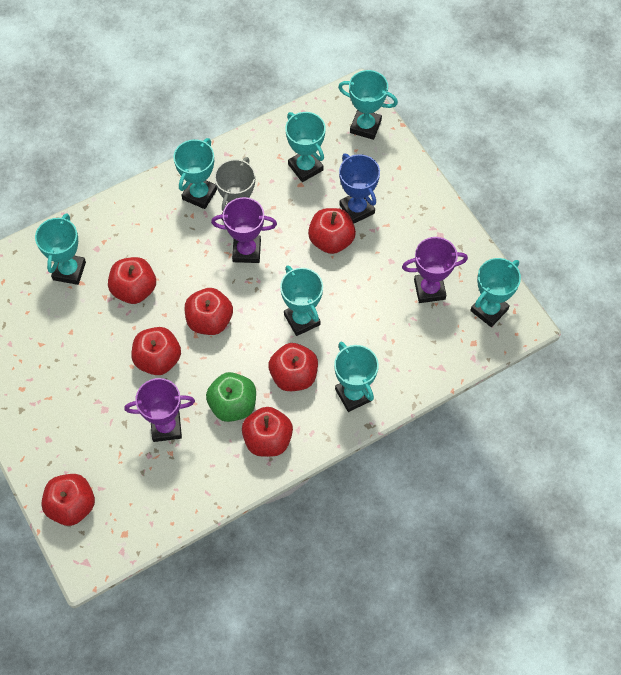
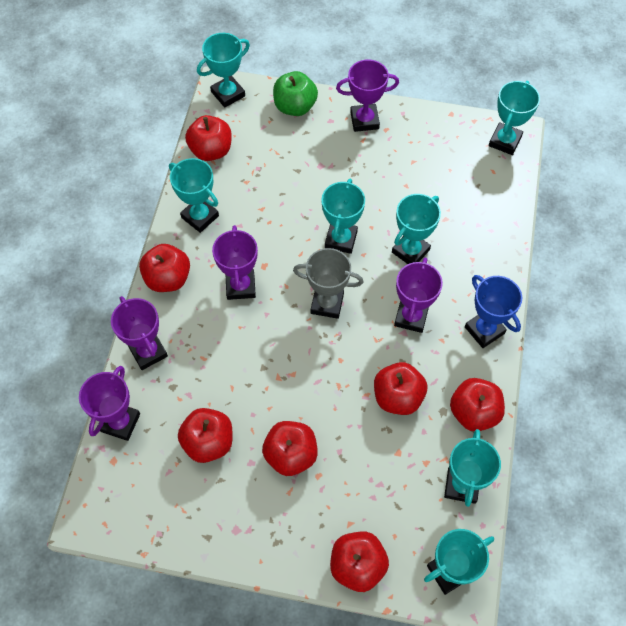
purple trophy: [124,378,195,442] [211,197,277,263] [402,237,468,303] = 3 -> [79,366,140,441] [111,296,168,370] [212,225,258,300] [336,60,399,132] [394,257,443,333] = 5

